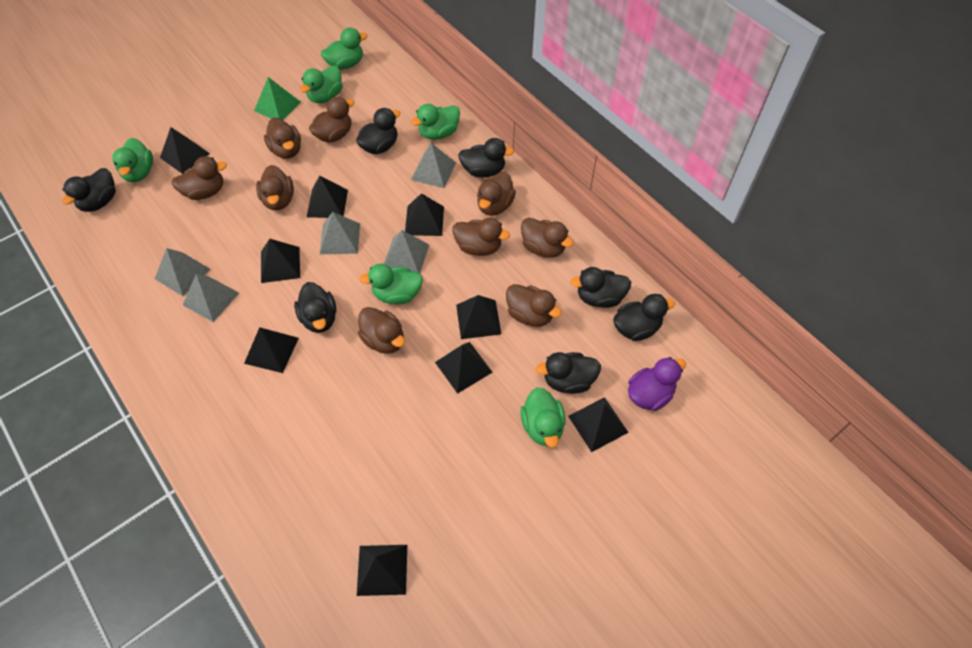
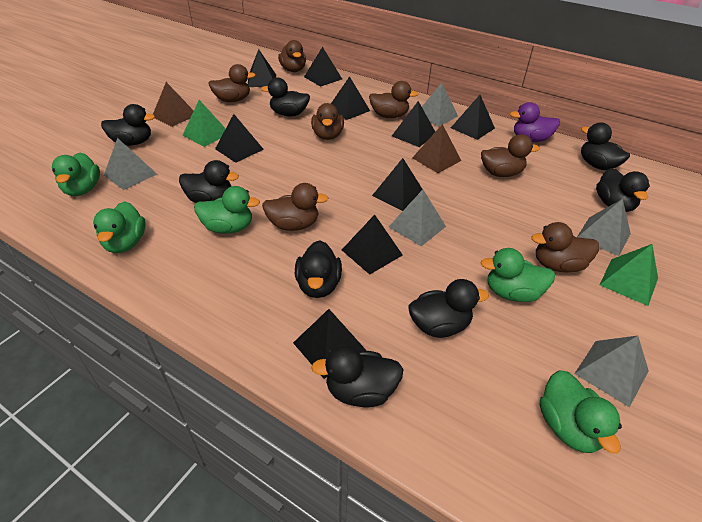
black duck: [62,168,116,212] [294,282,336,333] [356,108,400,154] [458,138,514,177] [536,352,601,394] [570,267,631,308] [613,294,675,341] = 7 -> [101,104,155,146] [179,160,239,203] [261,77,310,116] [295,240,342,298] [311,345,404,407] [409,279,489,338] [581,122,630,170] [596,168,650,212] = 8
brown duck: [171,156,227,200] [256,165,294,210] [264,118,301,159] [309,97,355,143] [358,307,405,354] [452,218,510,256] [477,172,516,216] [506,284,562,327] [521,218,574,258] = 9 -> [208,64,255,102] [262,183,328,231] [278,40,306,72] [311,103,344,140] [369,81,418,118] [481,134,540,177] [531,222,599,272] = 7
brown pyramid: none = 0 -> [153,82,194,127] [412,124,461,173] = 2
green duck: [112,138,153,182] [300,66,343,103] [321,28,368,70] [359,264,423,305] [411,104,460,140] [521,387,565,448] = 6 -> [52,153,100,196] [93,201,146,253] [194,186,260,234] [480,248,555,302] [540,370,622,454] = 5
green pyramid: [254,77,301,120] = 1 -> [182,100,226,147] [600,244,658,306] = 2

